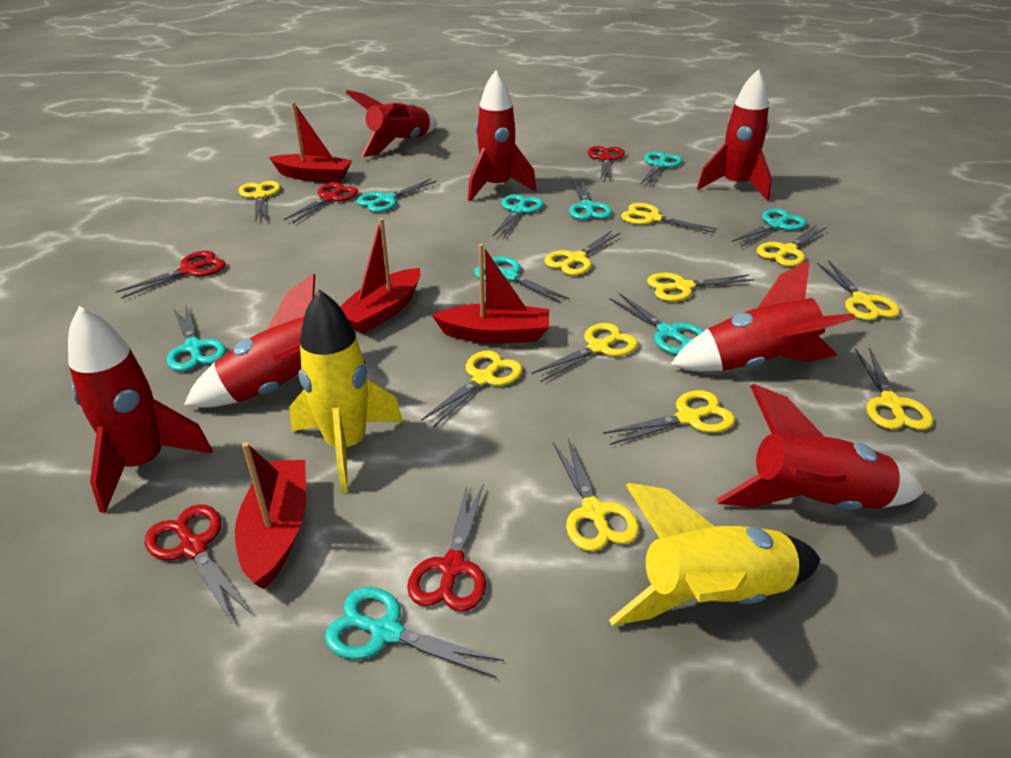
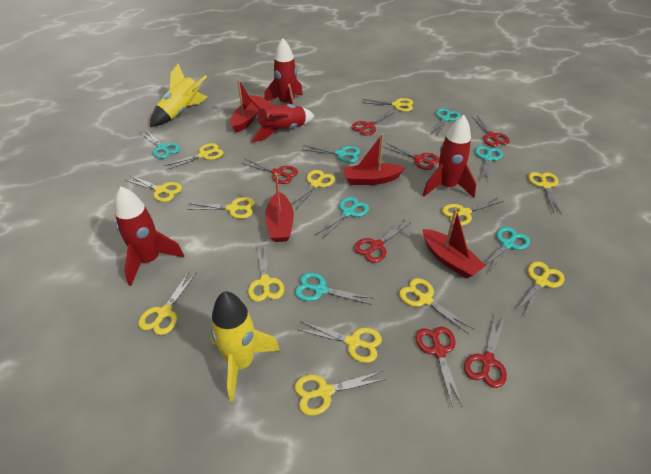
red rocket: [68,306,212,513] [184,273,366,408] [346,90,438,157] [468,70,536,201] [670,260,856,371] [697,69,772,201] [716,384,924,510] = 7 -> [115,186,184,286] [246,95,314,143] [264,38,303,105] [423,115,476,198] = 4
red scissors: [116,251,226,299] [144,504,251,623] [284,183,358,224] [407,485,486,612] [588,146,625,180] = 5 -> [241,159,298,184] [352,110,395,135] [354,220,410,263] [384,143,439,170] [416,327,463,408] [464,316,507,388] [471,115,510,146] = 7
turquoise scissors: [167,305,226,371] [325,587,504,678] [356,179,437,212] [474,256,569,303] [492,194,544,239] [569,179,612,220] [609,293,704,355] [640,152,683,188] [732,208,807,247] = 9 -> [141,130,180,159] [295,272,372,305] [304,145,360,163] [316,197,369,239] [430,108,460,137] [475,146,503,183] [485,227,530,274] = 7
yellow scissors: [239,181,281,222] [421,350,523,428] [531,323,638,382] [544,230,621,275] [553,439,639,551] [603,390,735,445] [621,203,717,233] [647,273,755,301] [757,225,827,266] [817,260,900,320] [855,347,933,430] = 11 -> [125,175,182,202] [138,272,197,335] [164,143,223,170] [187,197,255,219] [248,246,284,302] [291,170,335,209] [294,371,386,416] [297,321,382,363] [363,98,413,112] [399,278,474,334] [442,197,504,226] [515,262,565,316] [528,172,562,215] = 13

